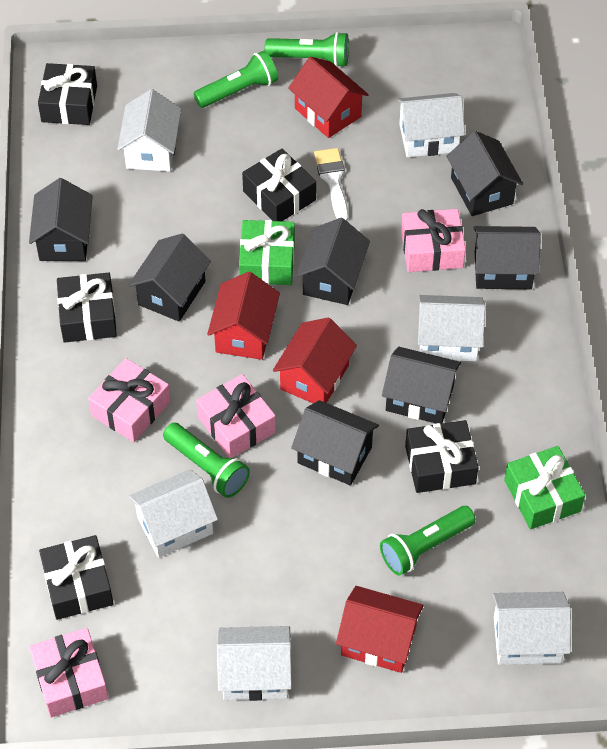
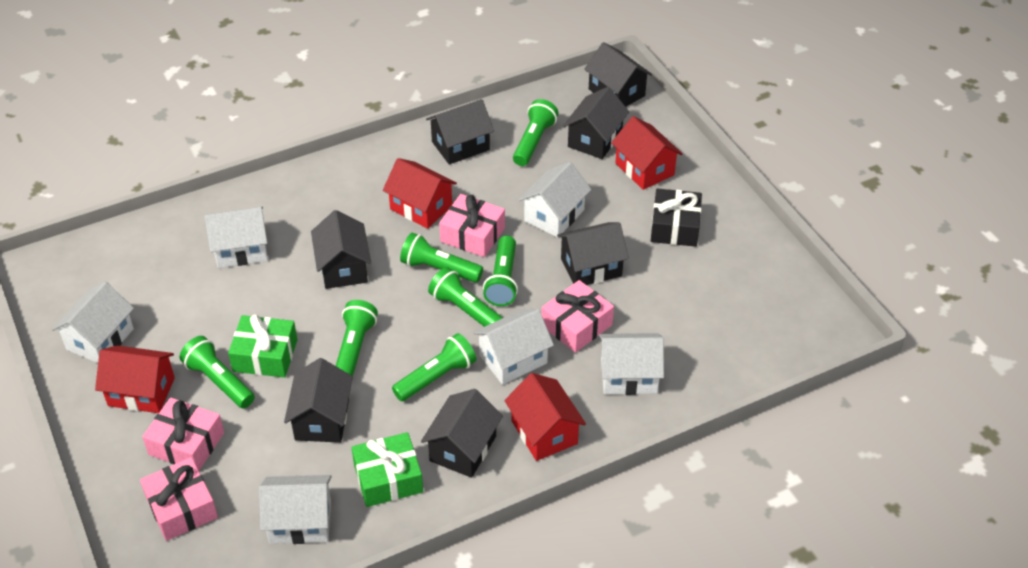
black gift: [38,63,97,125] [39,535,114,620] [57,272,117,343] [242,148,316,221] [405,420,479,493] = 5 -> [651,188,702,247] = 1
green flashlight: [163,423,250,498] [194,51,278,108] [265,32,349,67] [380,506,476,576] = 4 -> [180,336,255,408] [336,300,378,376] [392,333,476,401] [400,233,483,283] [428,267,503,327] [483,235,518,306] [513,99,558,166] = 7
white brush: [314,148,348,221] = 1 -> none = 0

